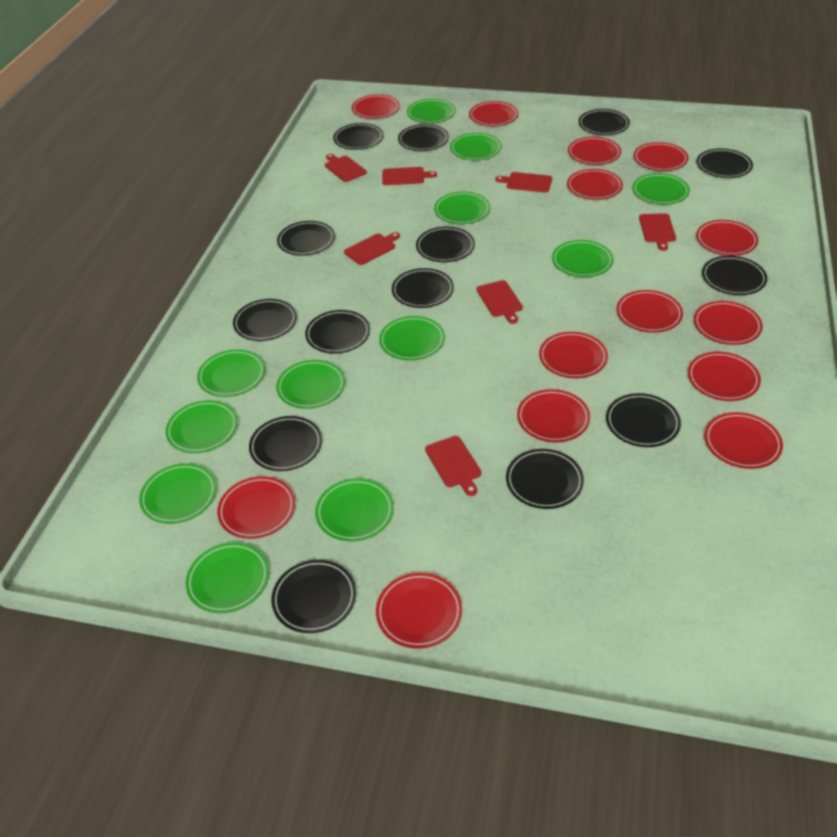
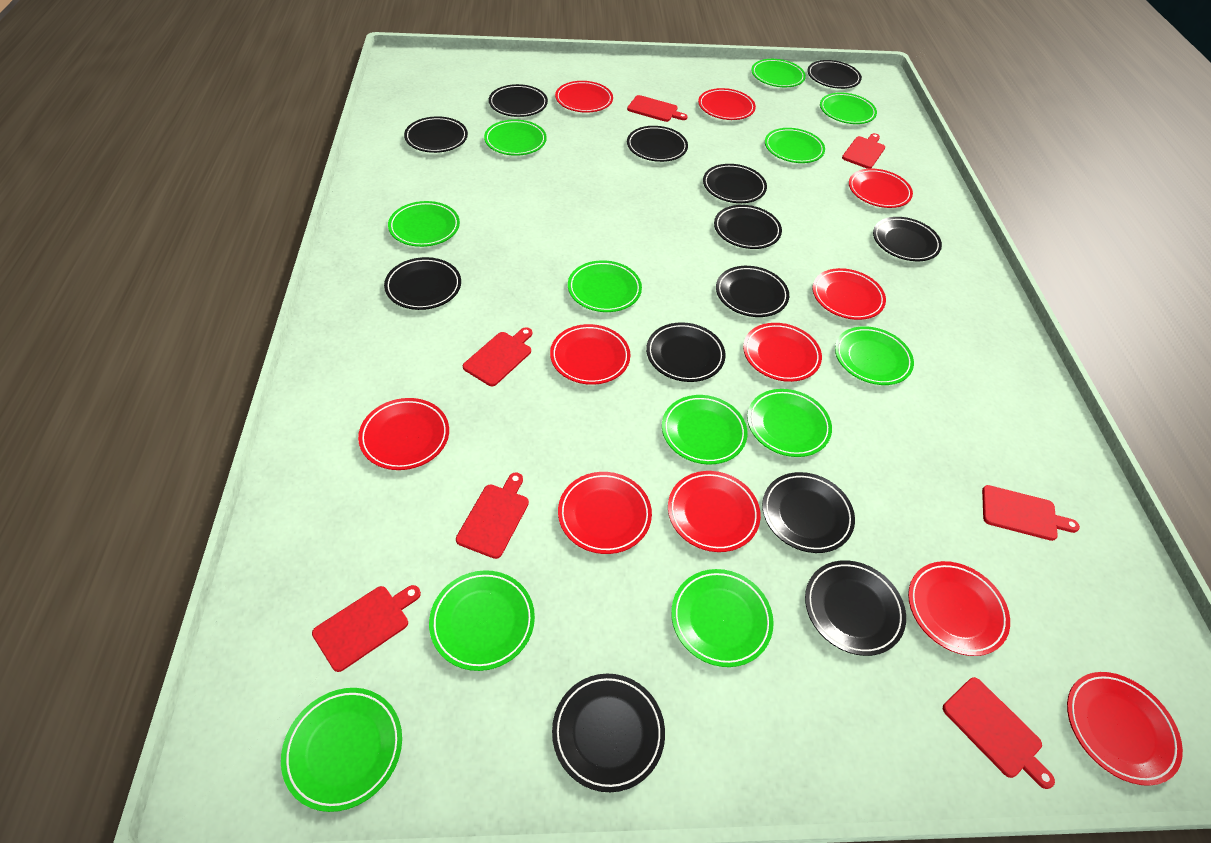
black plate: [233,299,297,341] [249,416,322,471] [271,560,356,633] [277,221,335,255] [305,310,370,353] [333,123,384,150] [392,268,454,308] [398,124,449,151] [416,227,475,262] [506,449,584,509] [578,109,630,135] [606,393,681,447] [697,148,753,178] [702,256,767,295] = 14 -> [384,257,461,310] [404,116,468,153] [489,84,548,117] [552,674,665,792] [627,126,688,162] [646,322,726,382] [703,164,767,203] [714,205,782,249] [716,266,789,317] [762,472,855,553] [805,560,906,656] [807,60,862,89] [873,217,942,261] = 13
red plate: [217,476,295,539] [352,94,400,119] [376,573,462,649] [469,101,519,126] [517,389,590,442] [539,332,608,378] [567,169,623,200] [568,137,621,165] [616,290,683,333] [634,142,688,171] [688,352,761,401] [694,301,763,345] [696,220,758,256] [704,412,783,469] = 14 -> [358,398,449,470] [550,324,630,385] [555,81,613,113] [558,472,652,554] [668,471,761,552] [698,88,756,120] [743,323,822,382] [812,268,886,320] [849,168,913,208] [908,561,1010,656] [1067,672,1183,786] = 11

